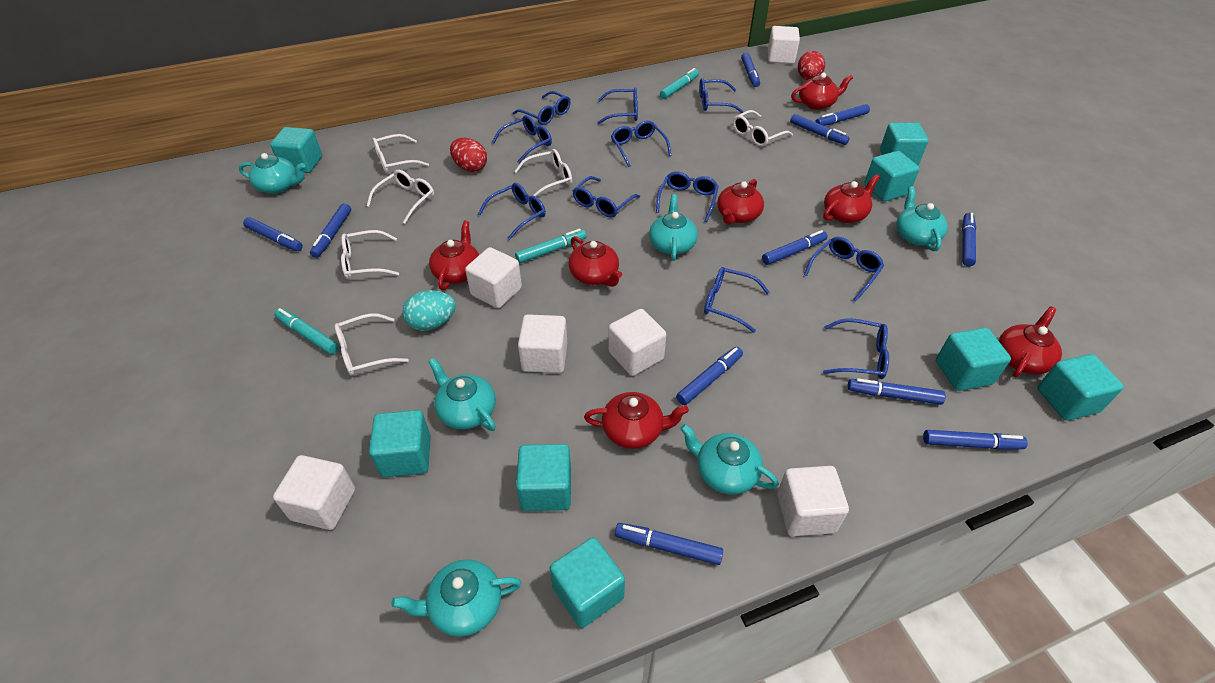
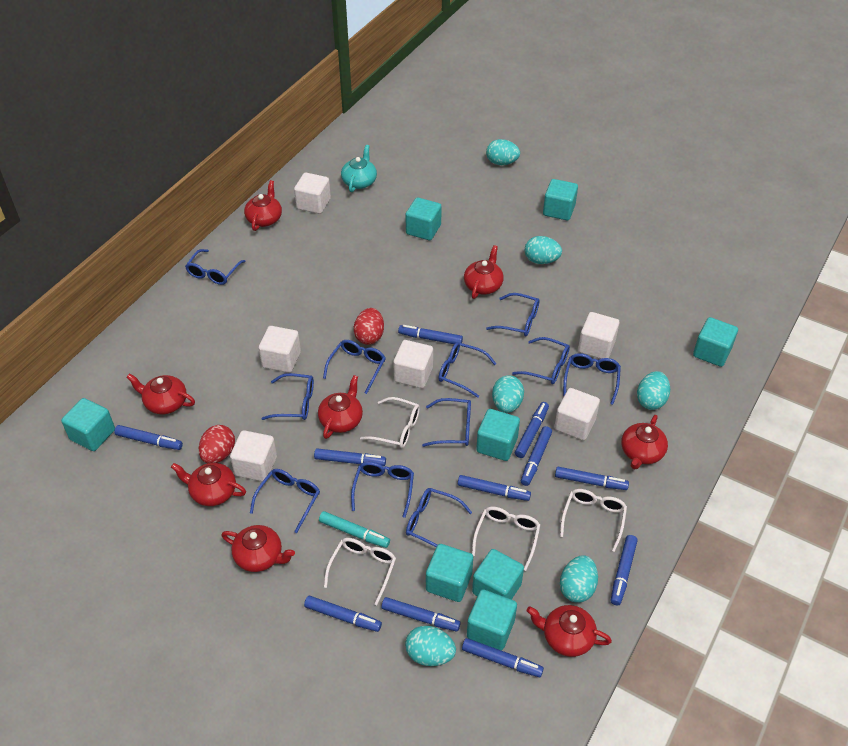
red teapot: [429,221,479,290] [569,236,622,287] [584,392,689,449] [717,179,764,225] [791,73,853,110] [823,174,880,223] [999,306,1062,377] = 7 -> [126,374,195,414] [171,463,246,506] [221,525,295,572] [244,180,282,231] [318,375,363,439] [464,245,504,299] [526,605,612,657] [621,415,668,469] = 8
turquoise egg: [402,290,456,331] = 1 -> [405,626,456,666] [486,139,520,165] [492,375,524,413] [525,236,562,264] [560,556,598,603] [637,371,670,410] = 6
turquoise marker: [274,308,339,354] [515,229,587,264] [660,68,699,99] = 3 -> [319,511,390,548] = 1
turquoise teapot: [239,153,305,194] [392,559,521,637] [429,358,496,431] [649,194,698,261] [680,424,779,495] [896,186,948,251] = 6 -> [341,145,377,192] = 1
white glasses: [334,313,409,376] [341,230,399,279] [367,170,434,224] [372,134,429,173] [514,149,572,196] [733,110,793,147] = 6 -> [324,538,396,605] [360,397,420,448] [472,507,541,571] [560,489,627,552] = 4

